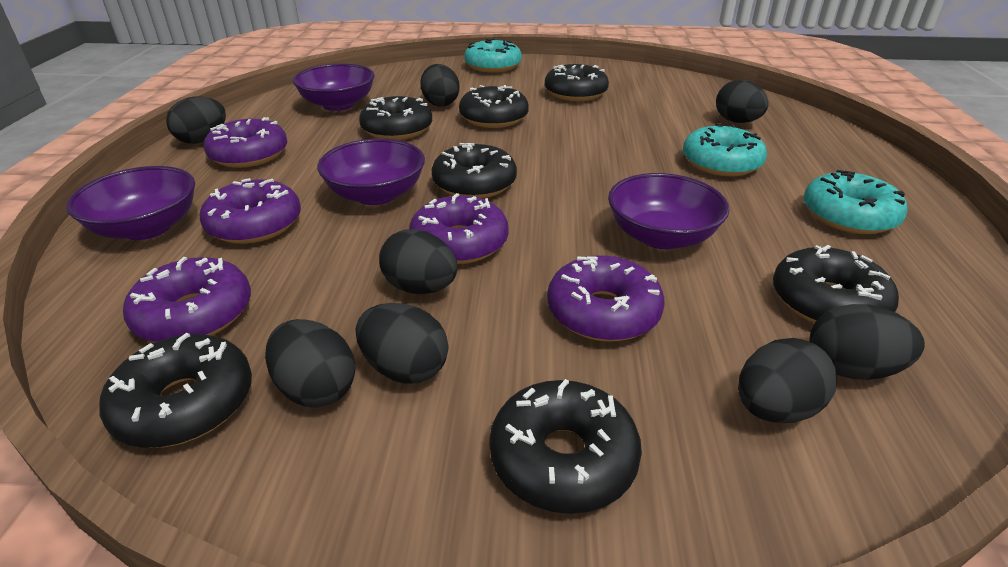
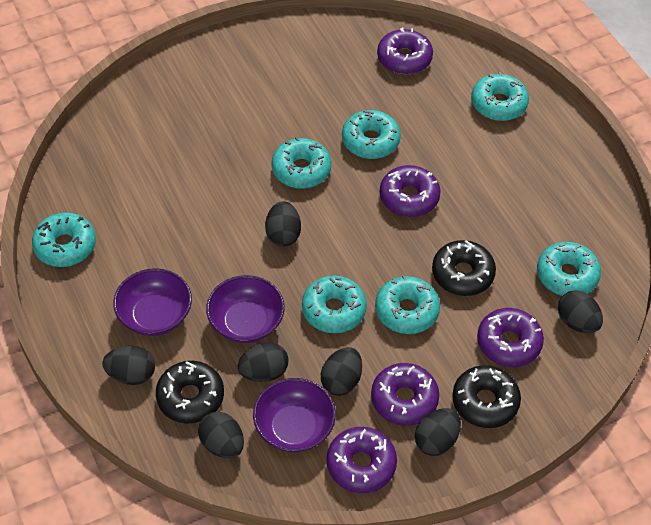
black donut: [99,333,252,448] [359,96,432,140] [431,143,517,199] [459,85,529,128] [489,379,642,514] [545,64,609,101] [773,245,899,324] = 7 -> [156,361,224,423] [432,240,496,296] [452,365,521,428] = 3
black egg: [166,96,226,144] [265,319,356,408] [356,303,448,384] [379,229,457,294] [420,64,460,107] [716,80,769,123] [738,338,837,423] [810,304,925,380] = 8 -> [102,346,155,385] [198,411,244,458] [238,342,289,382] [265,201,301,247] [321,347,362,396] [415,408,461,456] [558,290,603,333] = 7
purple bowl: [66,166,195,240] [293,64,374,111] [317,139,425,205] [608,173,730,249] = 4 -> [113,268,192,336] [206,275,285,343] [253,378,336,453] = 3
turquoise donut: [464,38,522,73] [683,123,767,176] [804,170,908,234] = 3 -> [32,213,96,267] [271,137,331,189] [302,276,367,333] [342,110,401,159] [375,275,440,334] [471,72,529,121] [537,242,601,296] = 7

